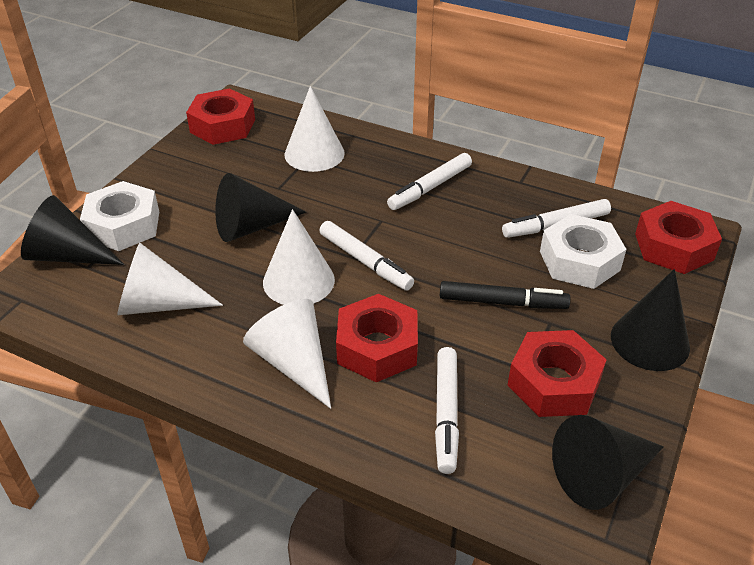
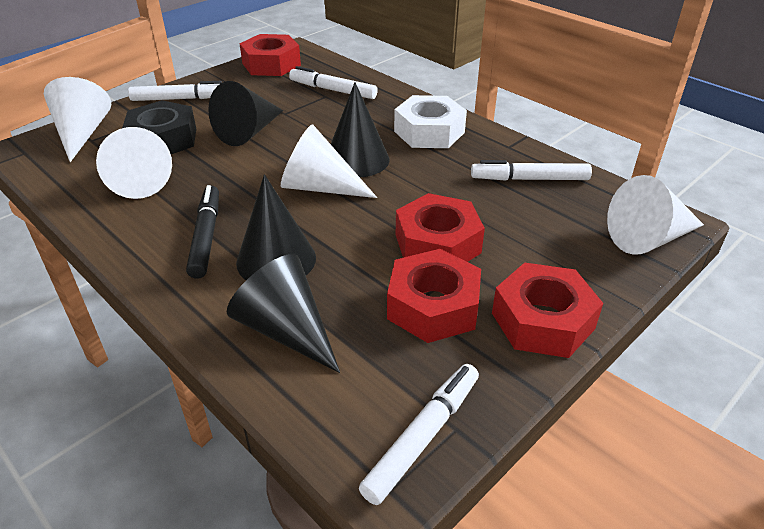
black nut: none = 0 -> [122,100,196,154] = 1
white nut: [80,181,159,251] [540,214,626,289] = 2 -> [394,95,467,148] = 1

